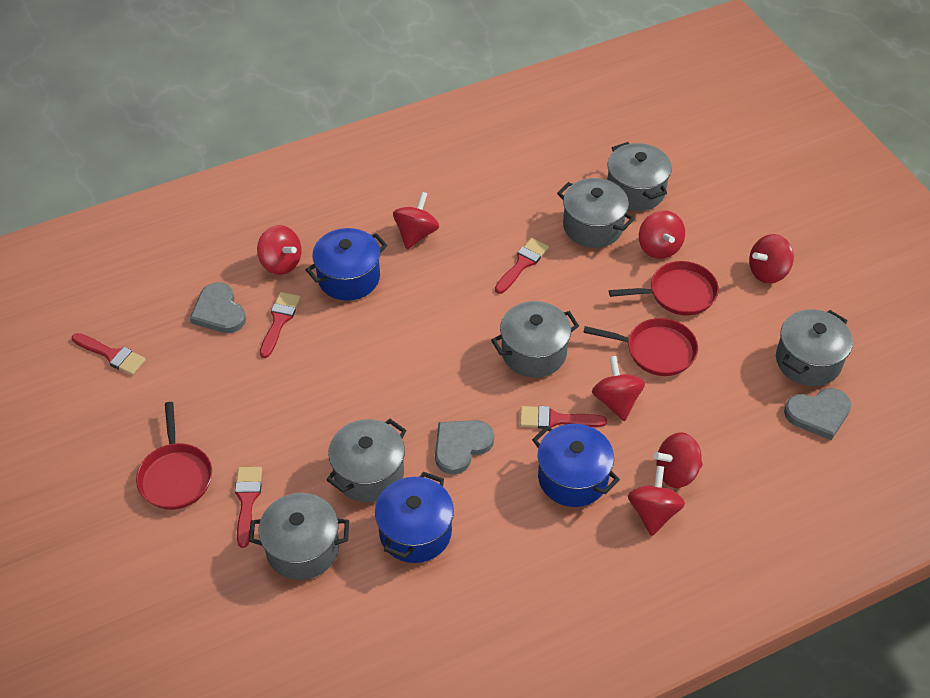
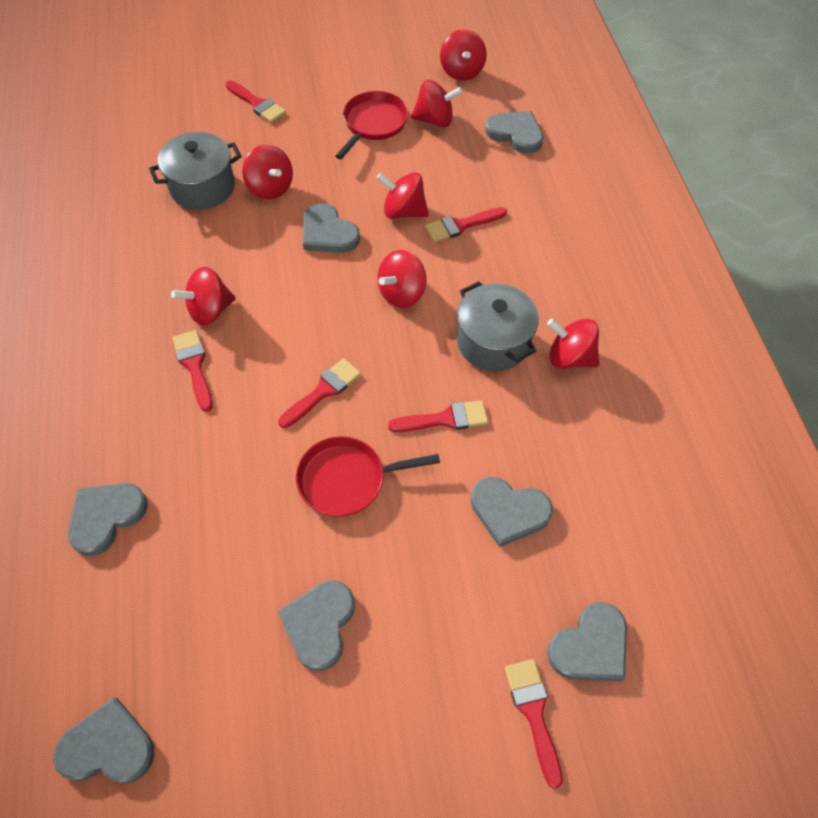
blue pot: [306,228,387,301] [375,472,454,563] [532,424,620,507] = 3 -> none = 0
grey heart: [190,282,246,333] [435,420,494,475] [784,388,851,440] = 3 -> [53,697,154,784] [68,483,148,556] [278,580,355,671] [303,203,360,253] [471,477,553,547] [485,111,543,154] [547,602,627,681] = 7
grey pot: [249,493,349,580] [327,419,407,502] [491,301,579,378] [557,178,635,248] [607,142,672,211] [776,309,853,386] = 6 -> [149,132,241,210] [457,281,539,371] = 2
red brush: [72,333,146,375] [235,467,262,548] [260,292,301,358] [495,238,549,294] [520,406,607,429] = 5 -> [172,330,213,412] [225,80,286,123] [278,358,361,428] [388,400,488,432] [425,207,507,242] [505,659,563,789] = 6
red pan: [136,402,212,510] [583,318,698,376] [609,261,719,316] = 3 -> [296,436,440,517] [335,91,409,159] = 2

